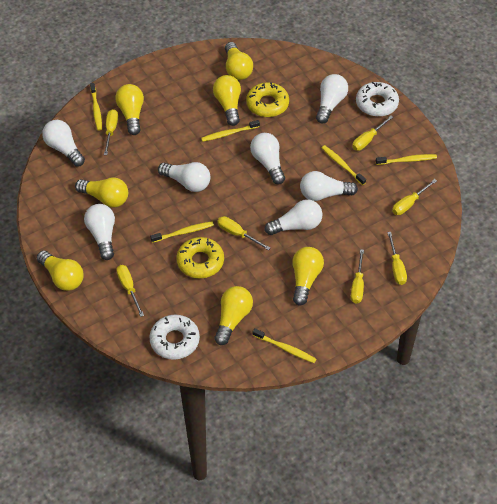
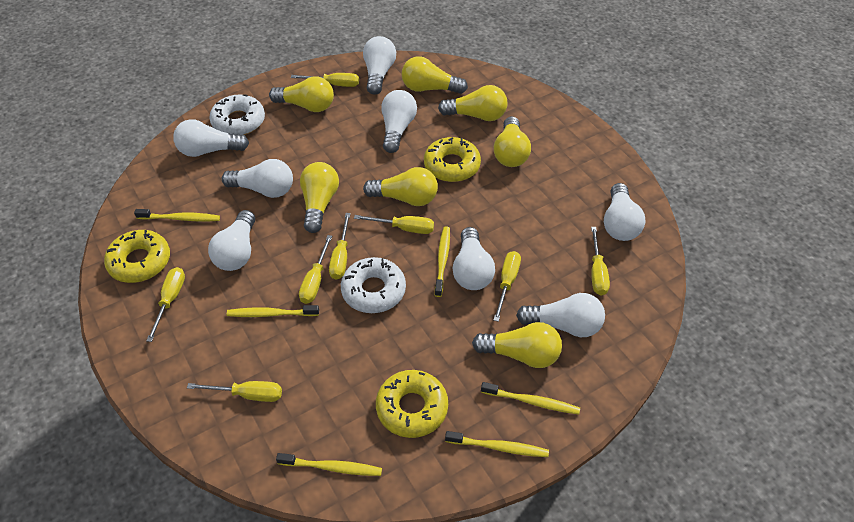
white light bulb: [42,120,85,167] [84,204,115,260] [158,162,210,192] [250,133,285,184] [265,199,322,235] [300,171,358,201] [316,74,348,123] = 7 -> [173,119,249,157] [208,210,255,271] [222,159,293,198] [363,36,396,95] [381,90,417,153] [453,227,495,290] [516,293,605,337] [604,183,646,241] = 8
yellow donut: [177,237,224,278] [246,82,289,117] = 2 -> [104,230,170,283] [376,370,448,438] [424,137,481,182] = 3
yellow screwdriver: [104,109,118,155] [116,265,144,317] [217,216,270,250] [351,249,364,304] [352,115,393,151] [387,232,407,285] [392,179,437,215] = 7 -> [146,267,185,342] [187,381,282,402] [291,73,359,87] [299,235,332,304] [329,213,351,280] [354,215,434,234] [493,251,521,322] [591,227,610,295] = 8

